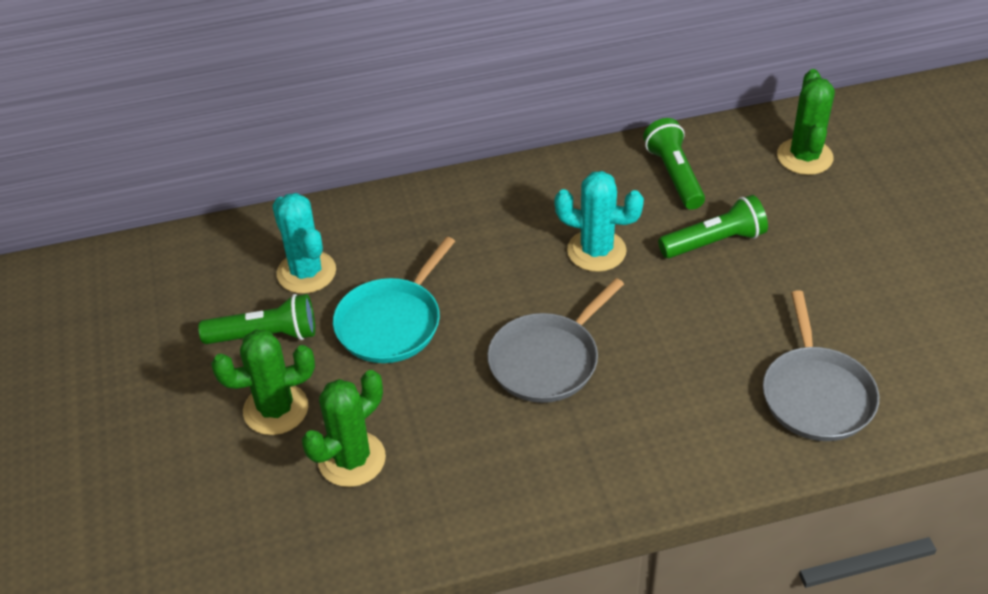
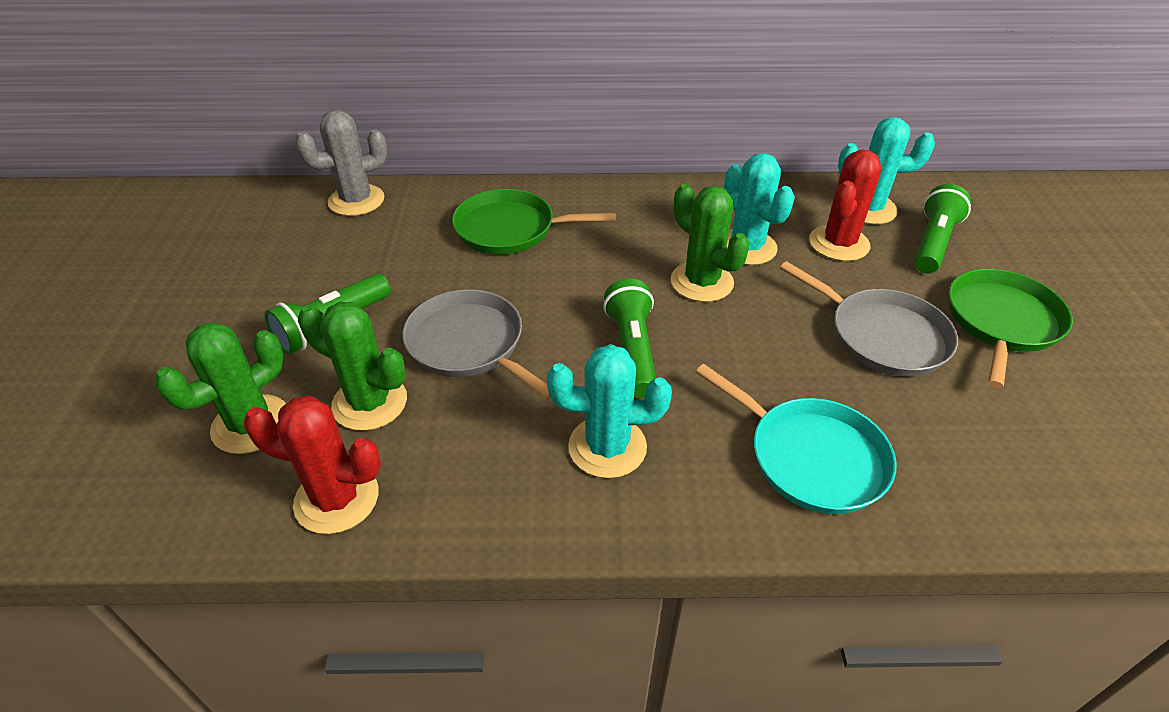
green pan: none = 0 -> [452,189,615,254] [949,269,1073,388] = 2
grey cactus: none = 0 -> [295,110,387,216] = 1
red cactus: none = 0 -> [244,396,381,534] [809,150,881,261] = 2
turquoise cactus: [272,193,336,294] [555,171,644,272] = 2 -> [547,344,672,478] [724,153,795,265] [838,117,935,224] = 3

